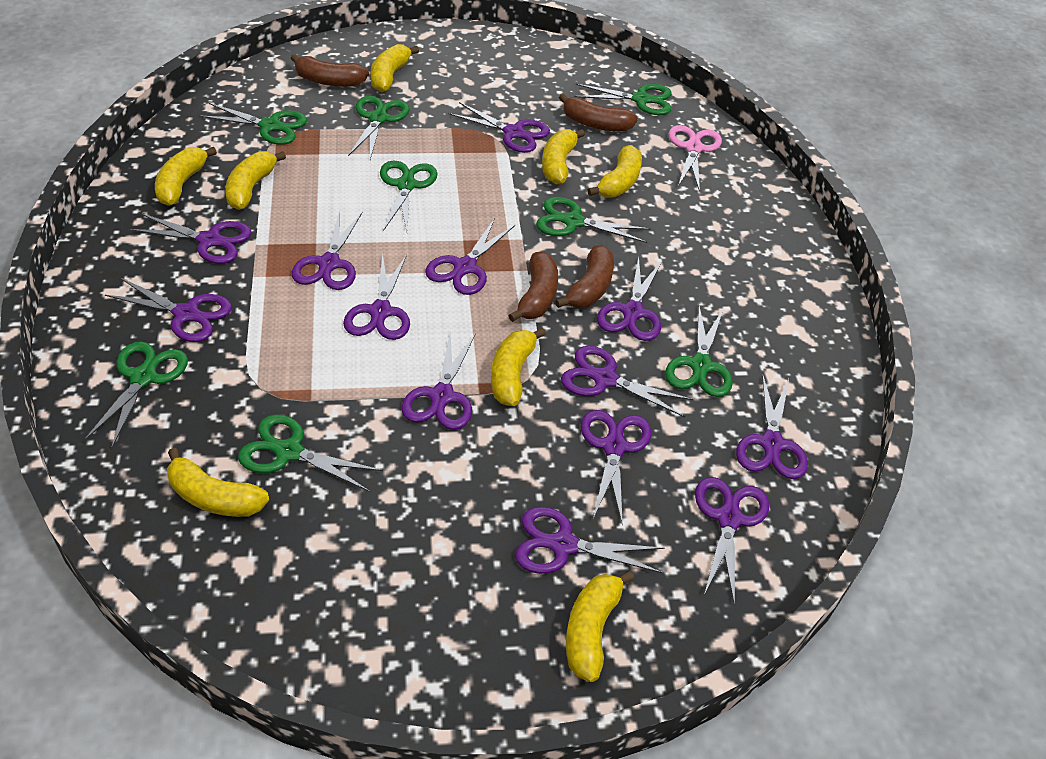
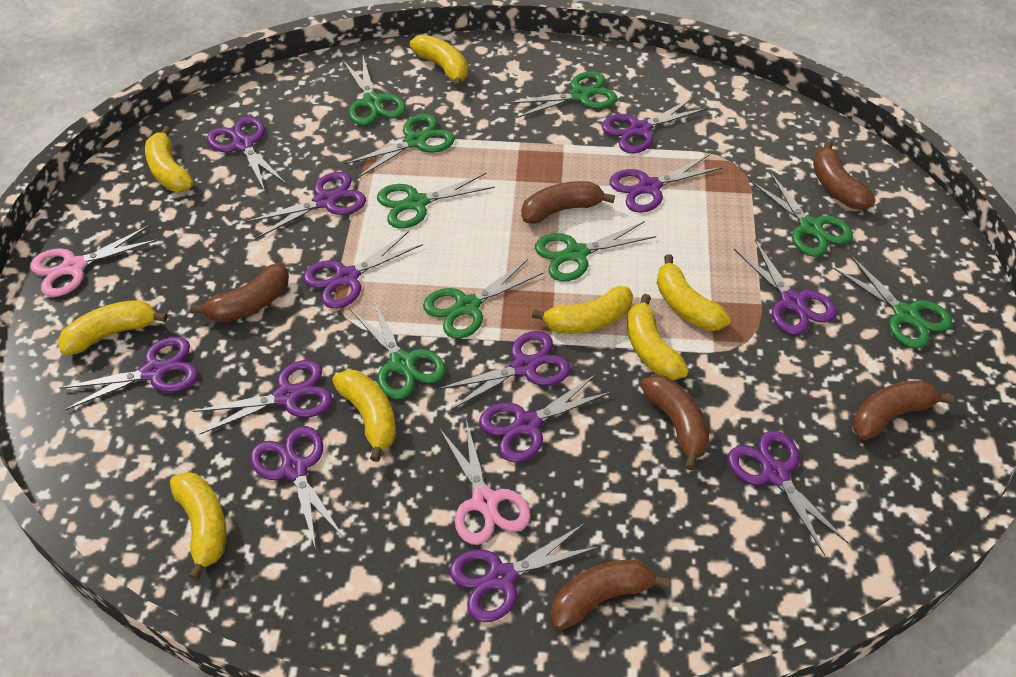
brown banana: [290,54,369,87] [508,251,558,322] [555,245,614,308] [559,94,638,131] = 4 -> [190,263,289,323] [521,181,615,224] [551,560,670,630] [640,375,710,471] [813,140,876,210] [853,380,954,440] = 6
green scissors: [84,341,188,449] [199,103,307,145] [238,414,383,492] [348,96,410,159] [380,160,438,232] [536,197,651,243] [574,84,672,115] [665,306,733,397] = 8 -> [342,56,405,126] [345,114,455,178] [349,299,446,399] [377,173,495,229] [423,259,543,339] [508,71,617,118] [535,221,656,281] [751,172,853,257] [833,256,953,349] = 9
pink scissors: [668,125,722,192] = 1 -> [30,225,157,297] [440,420,531,545] = 2

